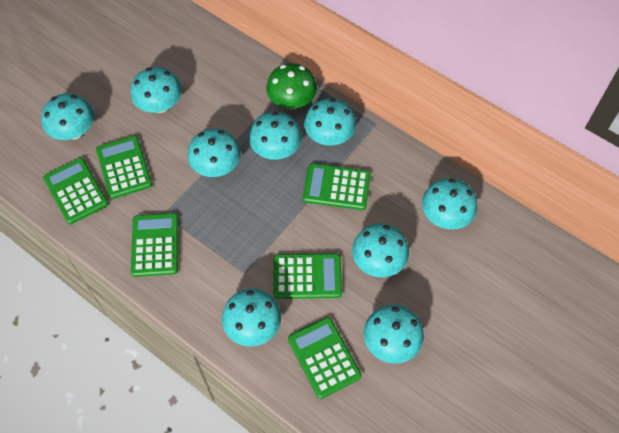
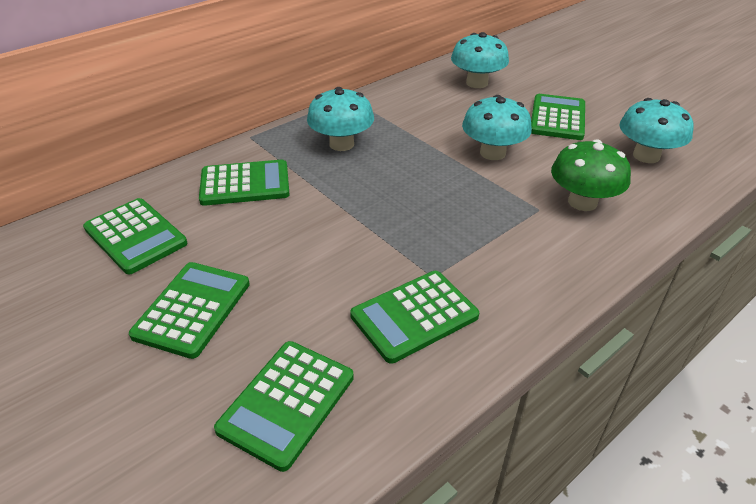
turquoise mushroom: [41,93,94,140] [131,67,182,113] [188,128,241,177] [222,289,281,347] [249,112,302,160] [304,99,356,145] [352,223,409,277] [364,305,424,364] [422,178,477,230] = 9 -> [307,87,374,151] [451,32,509,88] [462,95,532,160] [619,98,693,163] = 4

